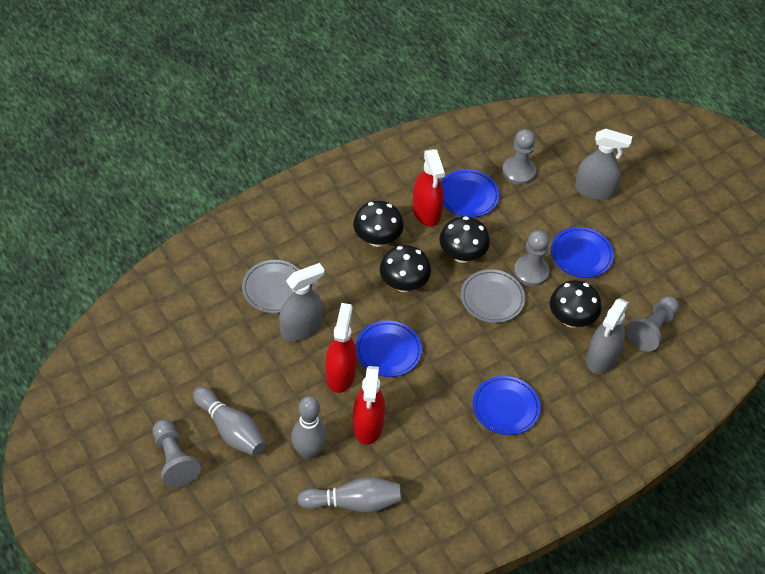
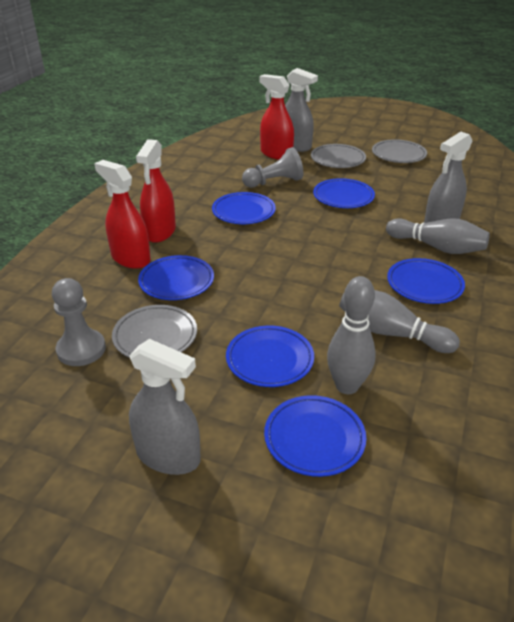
black mushroom: [353,201,404,247] [380,245,431,292] [439,216,490,263] [550,280,601,328] = 4 -> none = 0
blue plate: [356,320,422,377] [441,169,499,218] [473,376,541,435] [551,227,614,278] = 4 -> [138,255,214,300] [212,192,276,224] [226,326,314,387] [264,395,366,477] [313,178,375,208] [387,258,465,304] = 6
grey pawn: [152,419,201,488] [502,129,536,185] [514,230,550,287] [626,296,679,352] = 4 -> [52,278,106,366] [242,147,303,188] = 2
grey plate: [242,260,300,313] [461,269,525,323] = 2 -> [112,305,197,358] [311,144,366,168] [372,139,427,163] = 3

